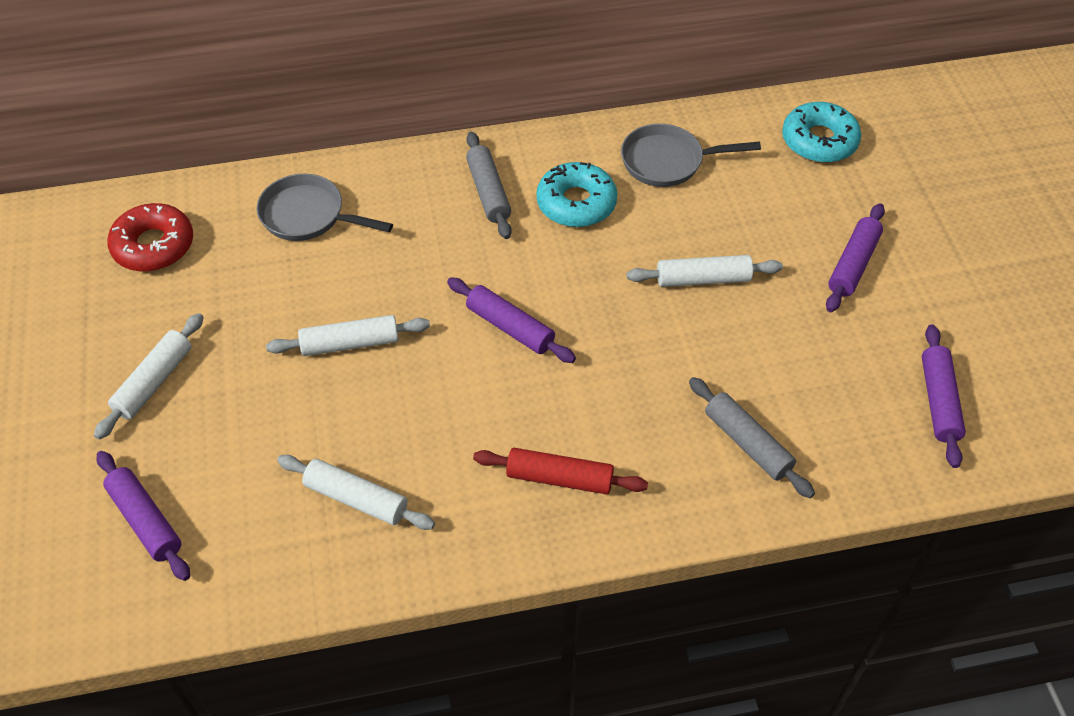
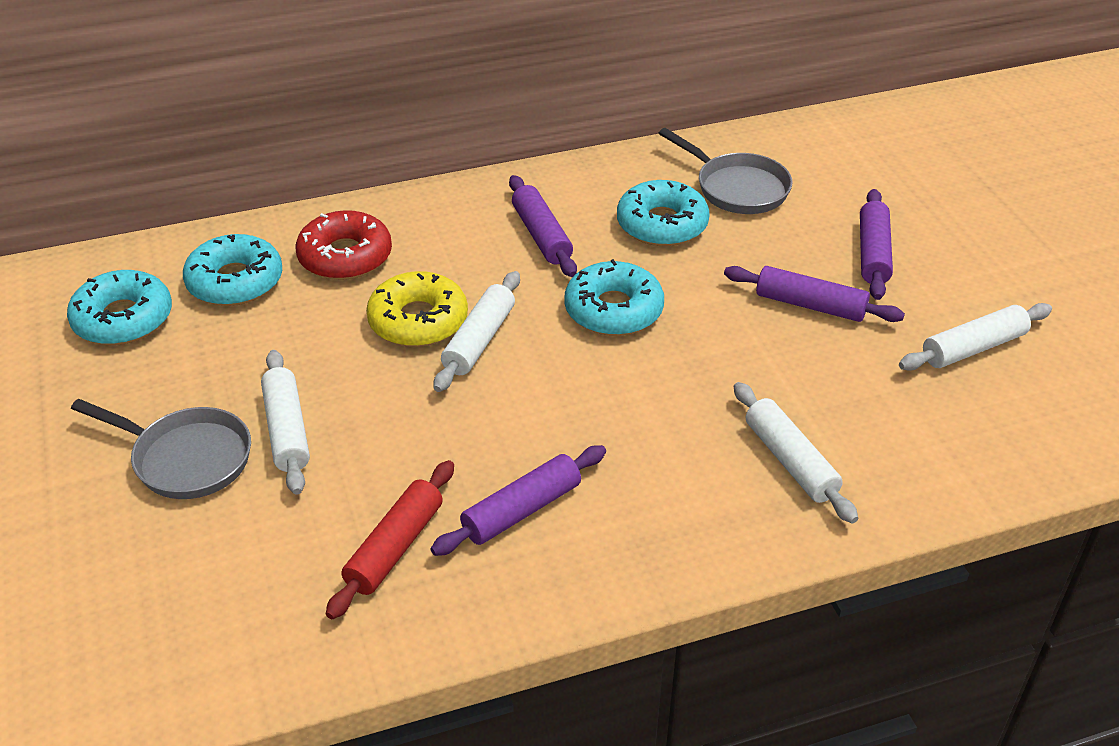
grey rolling pin: [466,132,512,239] [689,377,815,498] = 2 -> none = 0
turquoise donut: [536,162,617,227] [782,102,861,163] = 2 -> [67,270,172,345] [183,234,282,306] [564,259,664,336] [617,180,710,246] = 4
yellow donut: none = 0 -> [366,271,468,347] = 1

